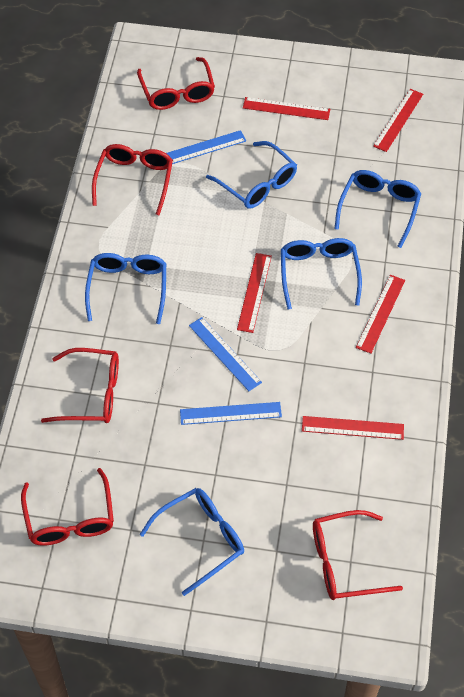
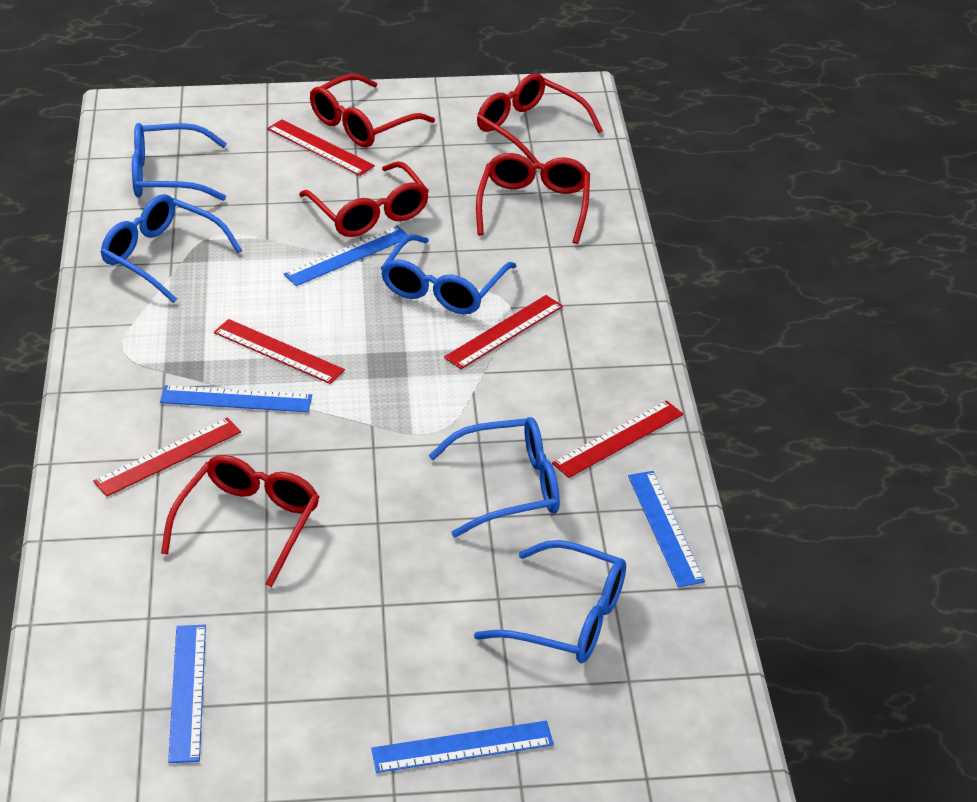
blue ruler: [166,130,246,164] [180,402,282,425] [189,317,262,391] = 3 -> [160,385,312,412] [168,625,206,763] [284,226,408,286] [371,721,554,773] [628,471,705,587] = 5

